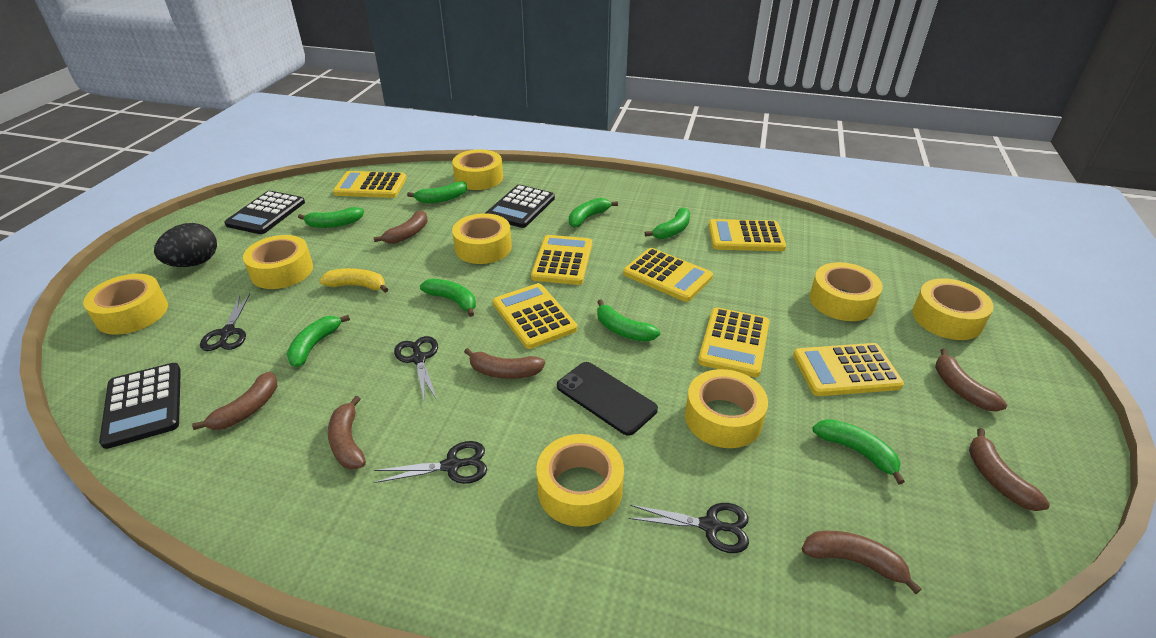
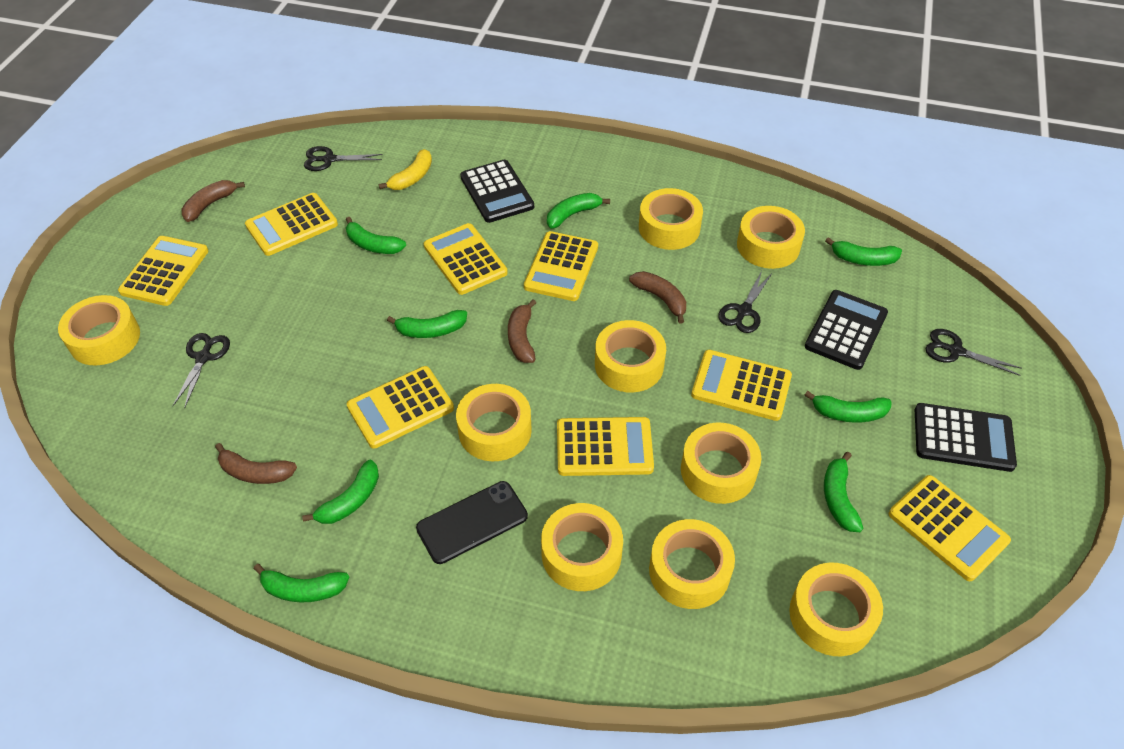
black egg: [154,223,217,267] = 1 -> none = 0
brown banana: [192,372,277,430] [328,396,366,470] [374,210,428,244] [464,348,545,379] [802,531,922,594] [935,348,1007,412] [969,428,1050,511] = 7 -> [182,180,245,222] [215,443,297,484] [508,299,536,363] [629,271,686,324] = 4
yellow calculator: [333,171,407,198] [493,283,577,349] [531,235,592,285] [623,248,713,302] [698,307,770,377] [708,219,786,251] [793,343,904,396] = 7 -> [118,236,208,306] [245,193,338,256] [347,366,454,449] [424,223,508,295] [524,231,598,301] [557,417,654,476] [691,350,792,421] [889,475,1011,581] = 8
yellow tape: [83,274,168,335] [243,235,313,289] [452,149,503,190] [452,213,512,264] [536,434,624,527] [685,369,768,448] [810,262,883,321] [912,278,994,340] = 8 -> [58,295,140,365] [456,384,532,461] [541,503,623,591] [595,320,666,392] [639,188,703,250] [649,519,735,609] [681,422,761,504] [737,206,805,269] [789,563,883,656] = 9

